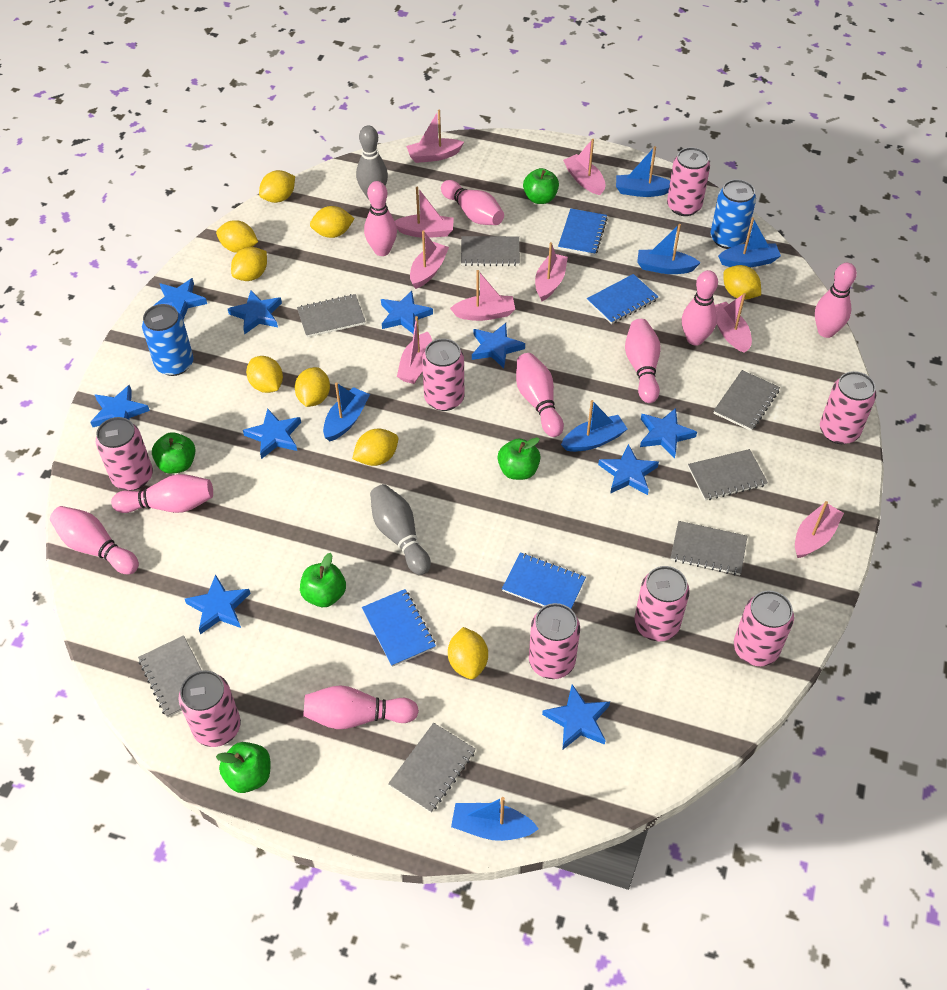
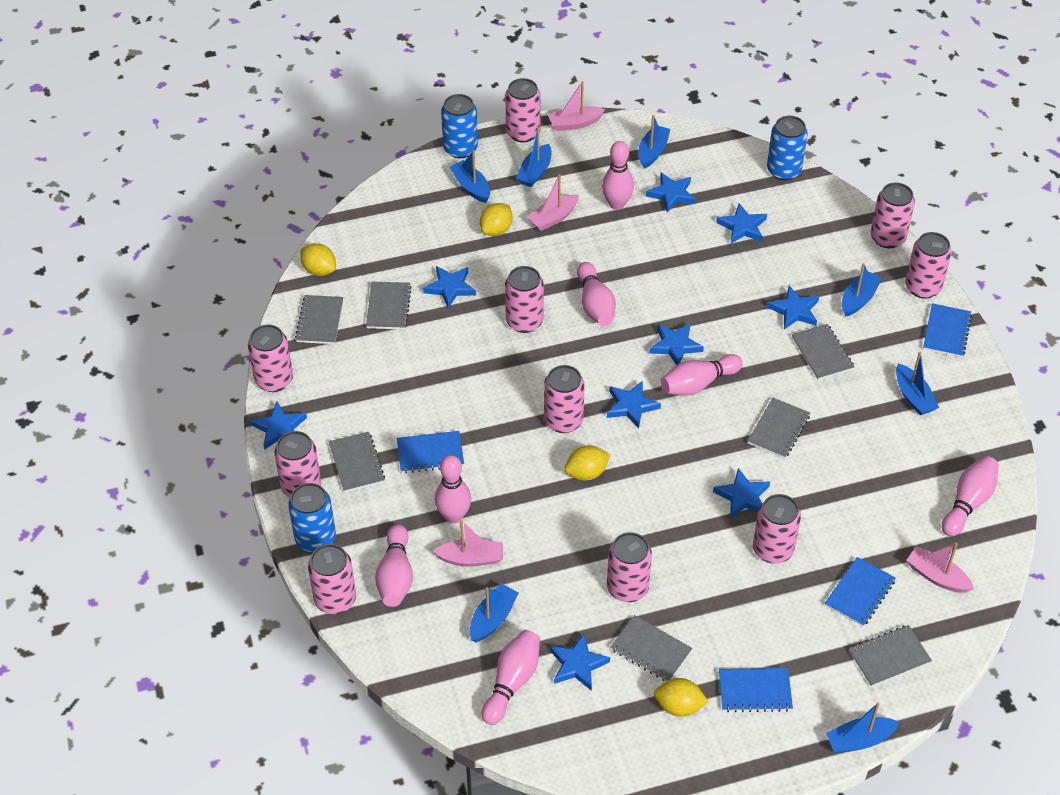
blue boat: [323,382,370,441] [451,797,539,841] [561,400,628,452] [616,146,670,197] [637,224,700,274] [718,217,781,267] = 6 -> [449,150,490,203] [470,583,519,643] [516,127,551,187] [638,115,670,169] [826,702,900,753] [842,263,882,317] [896,351,939,415] = 7
blue can: [142,304,193,376] [710,179,756,249] = 2 -> [288,483,336,552] [441,94,478,158] [767,116,808,180] = 3
blue star: [90,385,150,427] [153,278,207,319] [185,574,251,634] [228,290,282,334] [243,408,301,459] [381,291,433,334] [472,323,525,369] [542,684,610,750] [598,444,659,495] [640,408,697,459] = 10 -> [250,401,307,450] [423,266,476,308] [550,633,610,691] [607,381,661,429] [646,173,696,213] [649,323,704,365] [713,468,770,518] [716,203,767,243] [767,286,819,329] = 9
green apple: [152,432,196,474] [216,742,270,793] [300,553,346,607] [497,437,541,480] [523,168,559,204] = 5 -> none = 0
grey bowling pin: [356,125,388,199] [370,484,431,575] = 2 -> none = 0
pink boat: [395,187,454,238] [397,316,432,384] [406,110,464,163] [410,230,449,289] [450,270,515,321] [535,242,568,301] [563,139,606,195] [715,293,752,353] [795,501,844,558] = 9 -> [433,520,503,567] [527,174,579,231] [548,81,605,131] [906,543,974,593] = 4
pink bowling pin: [50,506,139,574] [111,474,213,513] [303,685,419,729] [364,181,397,256] [441,180,504,225] [516,353,564,437] [625,319,661,403] [682,270,718,346] [815,263,857,338] = 9 -> [375,524,413,607] [435,455,471,523] [482,630,540,725] [577,262,616,326] [602,141,634,210] [660,354,743,396] [942,456,999,536] = 7
pink can: [96,417,153,491] [179,670,241,747] [422,339,464,411] [529,603,580,679] [634,566,690,641] [667,147,710,216] [734,590,794,666] [820,371,876,444] = 8 -> [248,324,293,392] [274,431,321,497] [308,544,356,614] [505,78,540,142] [505,266,544,333] [544,365,585,433] [607,532,652,602] [753,494,801,564] [870,183,915,248] [905,232,952,299] = 10
yellow lemon: [216,220,258,253] [231,247,267,281] [246,356,283,393] [259,170,295,203] [295,367,330,407] [310,206,355,238] [352,429,398,466] [448,627,488,679] [723,265,761,300] = 9 -> [300,243,336,276] [480,203,513,236] [565,446,610,481] [654,678,709,717] = 4

